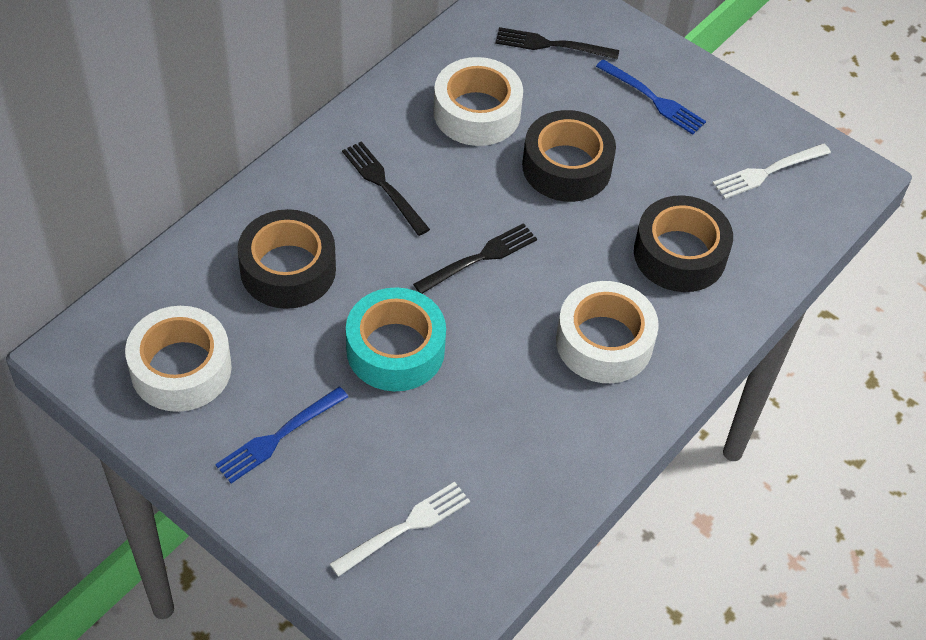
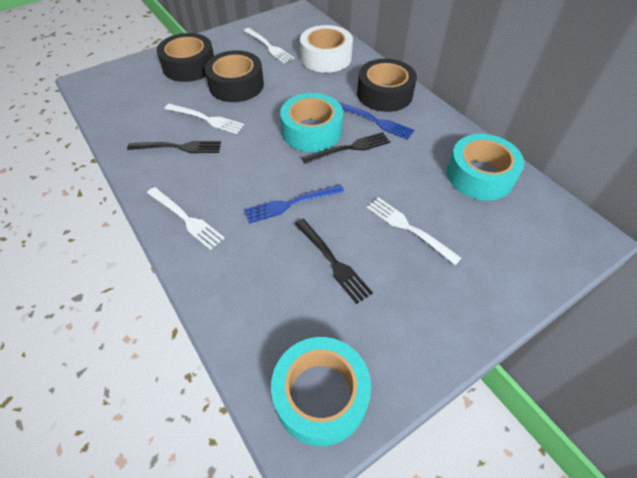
turquoise tape: [346,287,446,391] = 1 -> [271,337,371,446] [280,93,343,152] [447,134,524,200] = 3
white fork: [330,482,470,577] [713,143,831,199] = 2 -> [147,187,225,250] [165,104,244,134] [244,28,294,63] [367,197,462,265] = 4
white tape: [125,306,232,412] [433,57,523,146] [556,281,659,383] = 3 -> [300,25,353,73] = 1

